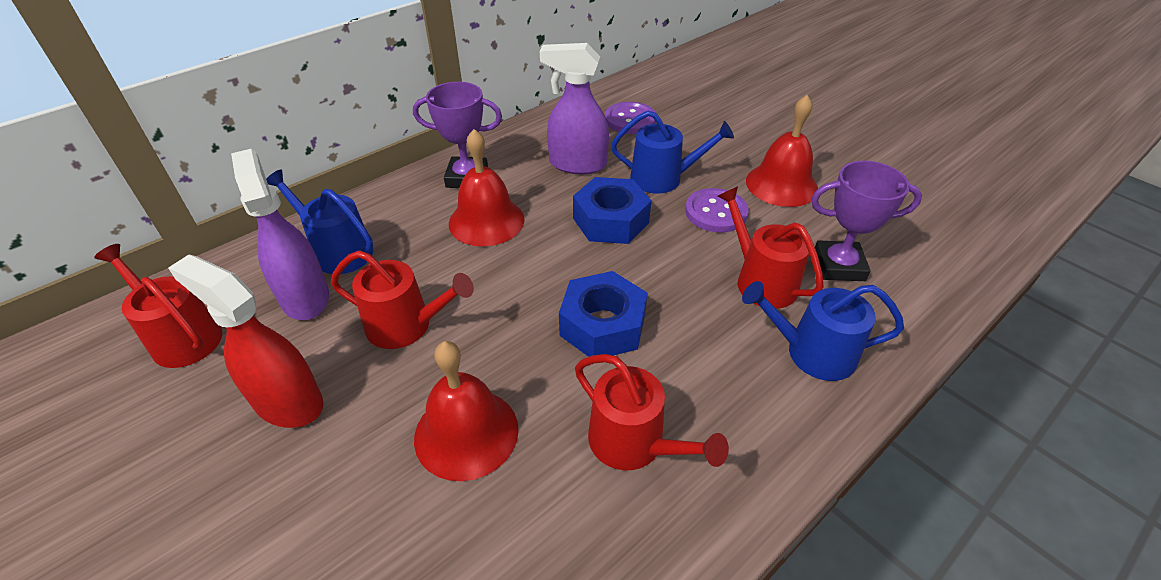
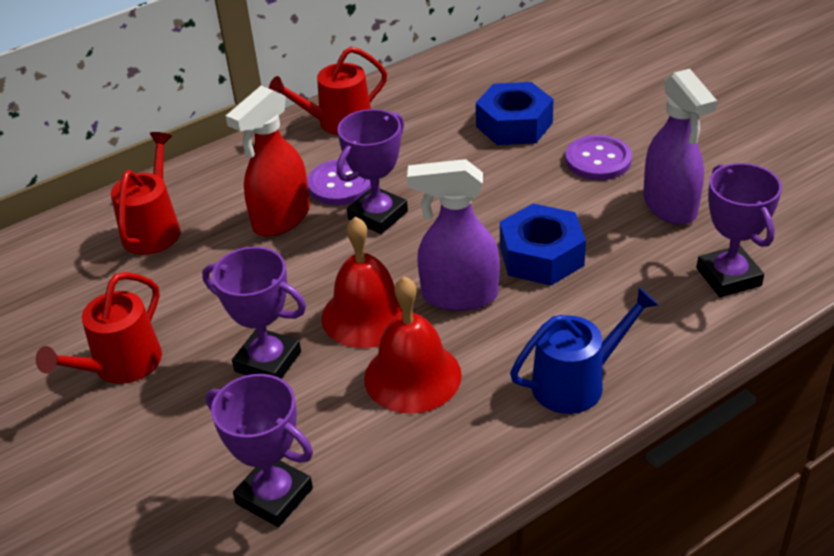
blue watering can: [266,169,373,274] [611,111,734,194] [742,281,904,381] = 3 -> [510,287,659,414] = 1
purple trophy: [413,82,502,188] [811,161,922,281] = 2 -> [202,247,306,379] [206,374,313,527] [337,109,408,234] [697,163,782,297] = 4
red bell: [414,341,519,481] [449,129,525,247] [746,95,818,207] = 3 -> [322,216,413,348] [364,276,462,414] = 2
red watering can: [94,244,222,368] [331,250,474,349] [575,354,729,470] [717,186,824,309] = 4 -> [36,272,162,384] [111,132,180,255] [269,47,387,135] = 3

